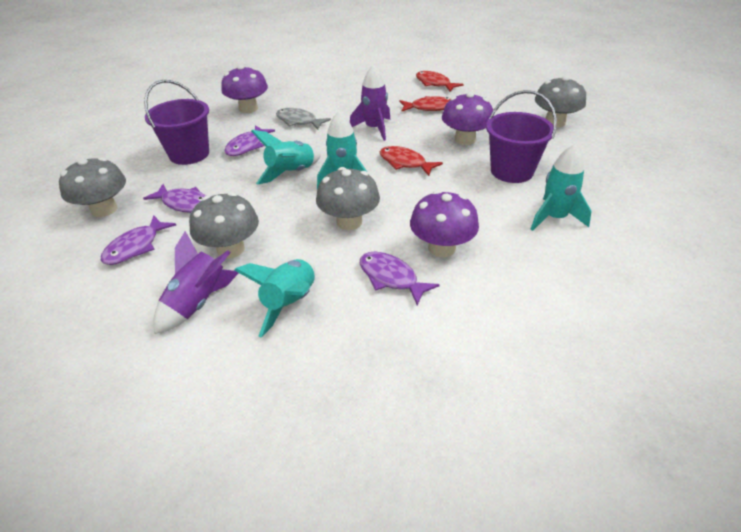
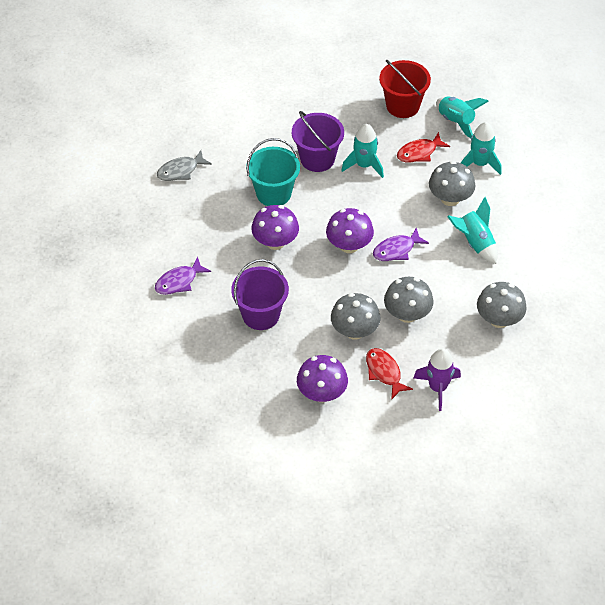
purple fish: [101,215,176,265] [143,184,206,213] [225,125,275,156] [360,252,439,305] = 4 -> [155,256,211,295] [373,227,429,261] = 2
purple rocket: [153,231,238,334] [350,65,390,141] = 2 -> [414,348,461,411] = 1
red bucket: none = 0 -> [379,60,431,118] = 1
red fish: [380,146,443,176] [399,96,450,112] [416,71,464,91] = 3 -> [366,348,413,400] [397,132,450,162] = 2
turquoise bucket: none = 0 -> [246,138,300,206] = 1

